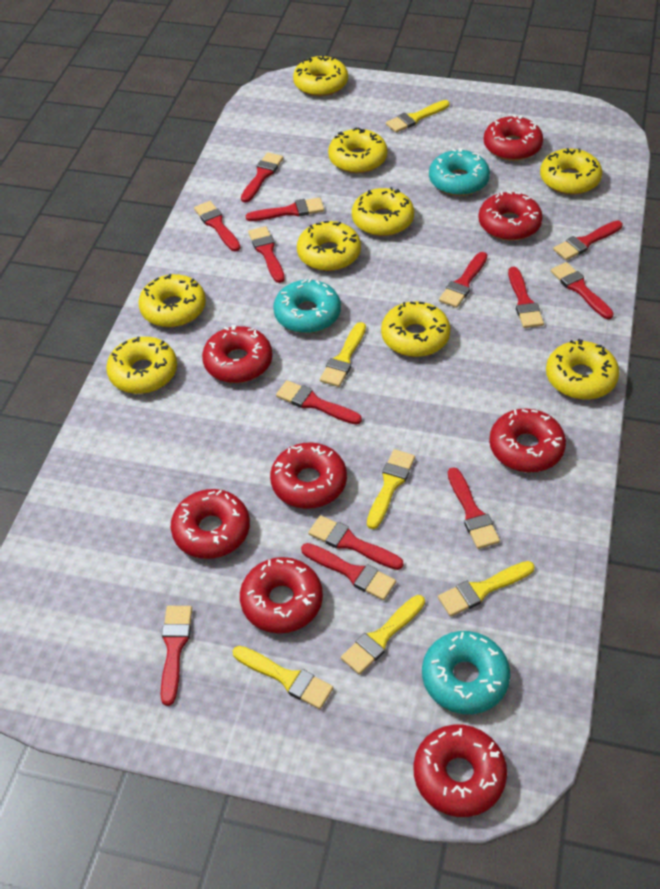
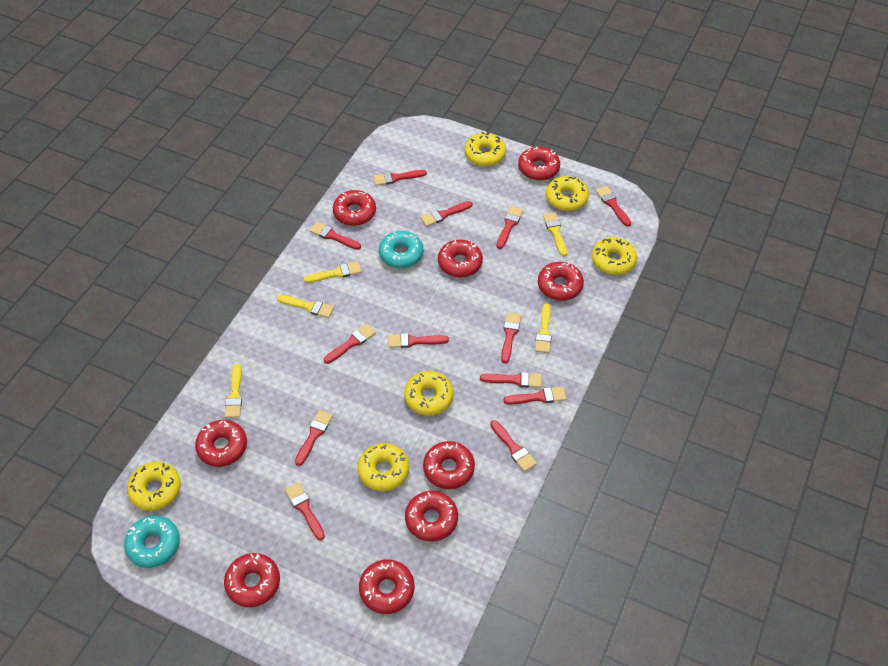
red donut: [171,489,250,559] [202,325,272,383] [240,557,323,633] [270,443,347,509] [414,725,507,817] [478,191,543,241] [483,115,543,161] [489,409,566,472] = 8 -> [195,420,247,467] [224,553,280,607] [333,190,376,226] [359,559,414,614] [405,491,458,541] [423,441,475,489] [438,240,483,278] [518,147,560,181] [538,262,584,301] = 9
turquoise donut: [273,278,341,333] [422,631,510,714] [429,148,490,196] = 3 -> [124,516,180,568] [379,231,423,268] = 2
yellow brush: [233,646,333,709] [320,322,366,387] [341,595,425,675] [367,449,415,529] [386,100,450,133] [438,561,535,617] = 6 -> [224,364,242,418] [277,295,334,318] [304,261,362,283] [535,303,552,353] [543,212,567,256] = 5
yellow donut: [106,337,177,394] [138,274,206,327] [293,55,348,97] [297,221,361,271] [328,127,388,173] [352,187,414,236] [381,301,451,357] [540,148,602,195] [546,339,619,400] = 9 -> [127,462,181,511] [357,443,409,491] [404,371,454,416] [465,132,506,166] [546,176,589,211] [592,237,637,275] = 6

